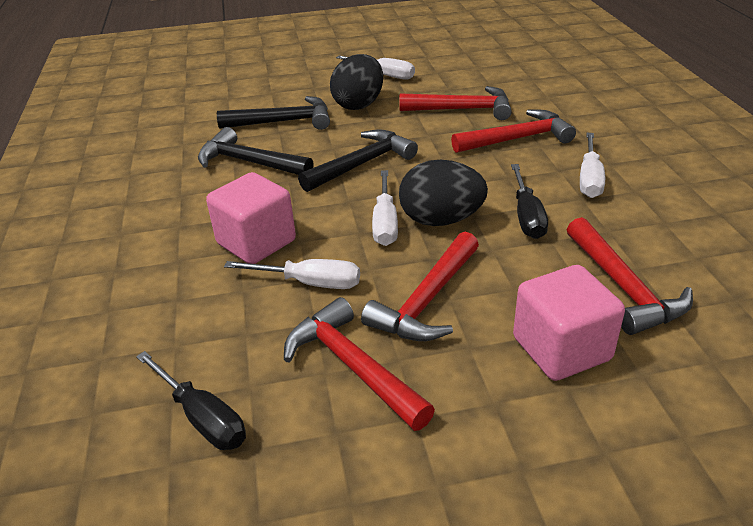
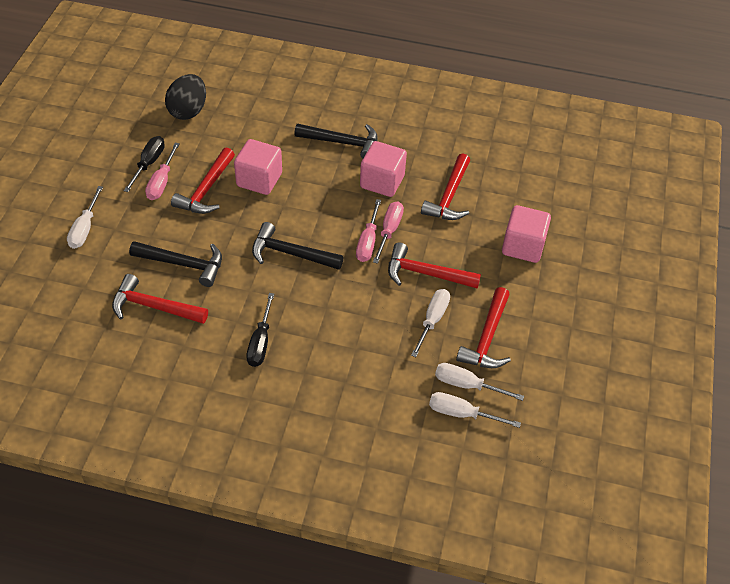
black egg: [330,54,383,110] [399,160,488,226] = 2 -> [165,74,206,120] = 1
pink cube: [206,172,296,264] [513,265,625,381] = 2 -> [234,139,282,195] [360,141,407,197] [502,205,551,263] = 3
pink screwdriver: none = 0 -> [145,143,180,200] [356,199,381,262] [373,202,404,264] = 3

